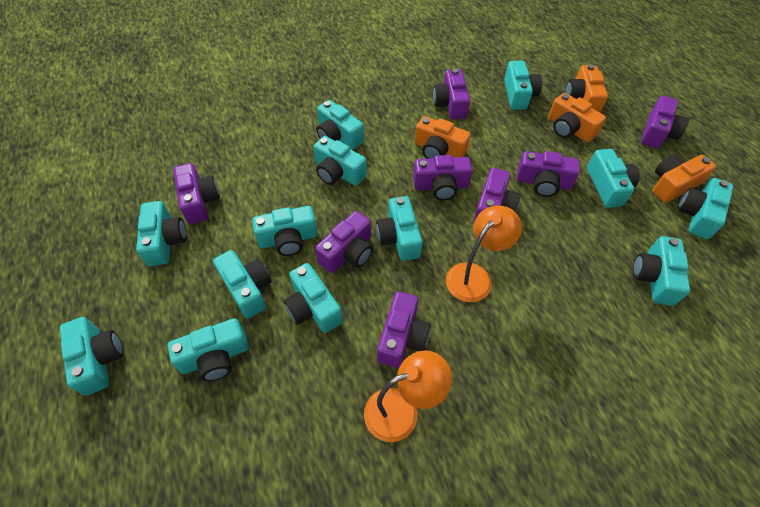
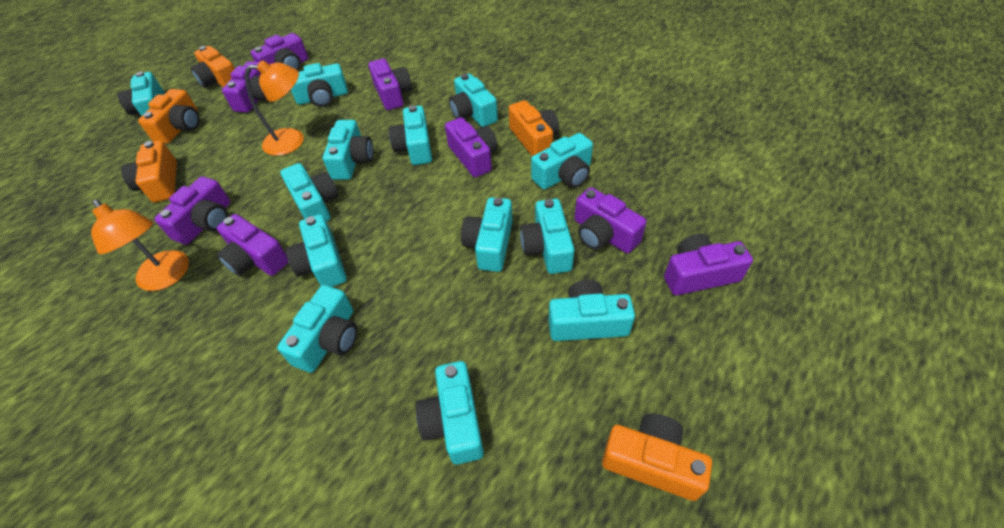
orange camera: [415,116,471,159] [548,93,606,142] [565,64,608,113] [652,154,716,203] = 4 -> [121,140,177,203] [138,89,200,144] [191,46,235,88] [509,100,559,156] [602,414,712,501] = 5

